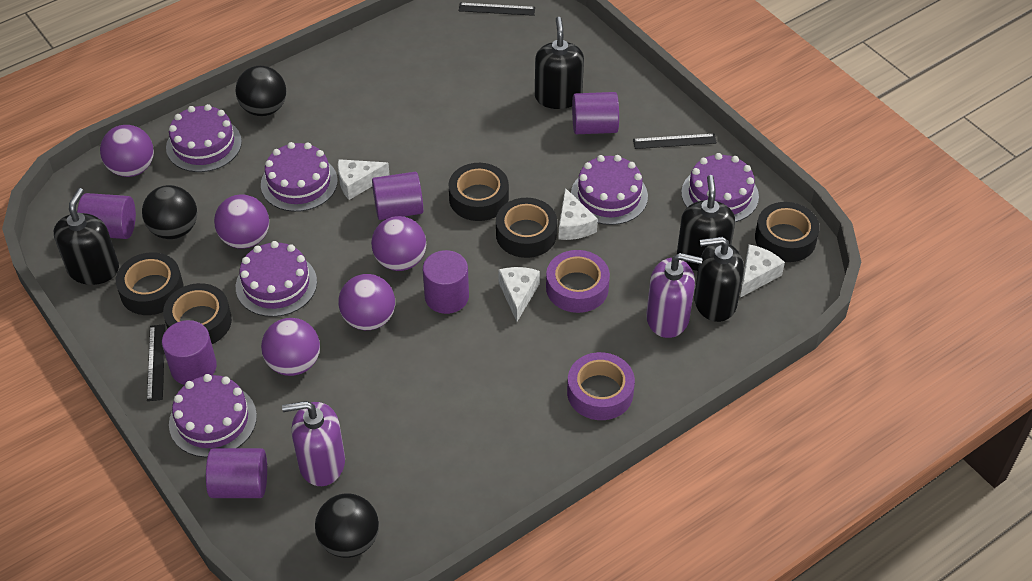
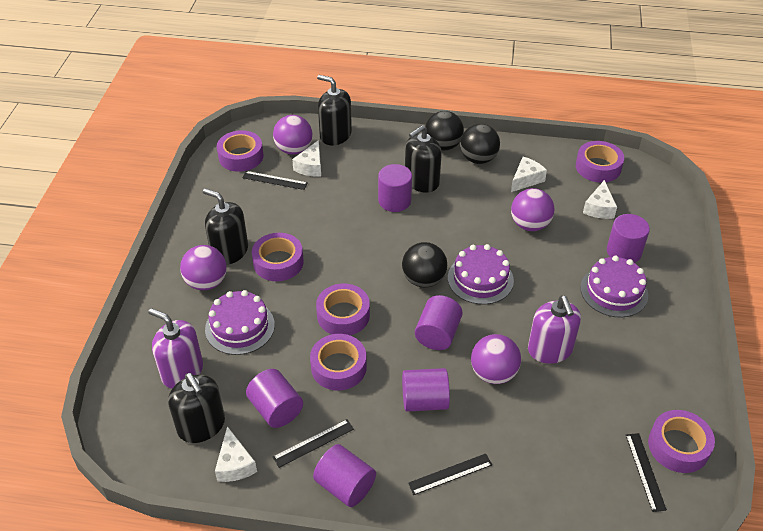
black ruler: [147,324,165,401] [459,3,535,16] [633,133,717,149] = 3 -> [242,171,308,190] [273,419,354,468] [408,453,492,495] [626,433,667,512] = 4
black tape: [116,252,184,315] [163,283,232,344] [449,163,509,221] [496,198,557,258] [755,202,820,262] = 5 -> none = 0
purple ball: [100,125,154,177] [214,194,269,249] [261,318,320,376] [338,274,395,330] [371,216,426,271] = 5 -> [180,245,227,290] [273,115,313,155] [471,334,521,384] [511,188,554,231] = 4
purple cake: [166,104,242,172] [169,374,257,457] [236,241,317,317] [261,142,338,212] [571,155,648,225] [681,153,759,222] = 6 -> [205,290,275,355] [448,244,514,305] [580,256,648,318] = 3
purple tape: [546,250,610,313] [567,352,635,420] = 2 -> [217,130,263,172] [252,233,304,281] [310,334,367,390] [316,284,370,335] [576,141,624,183] [648,410,715,473] = 6

